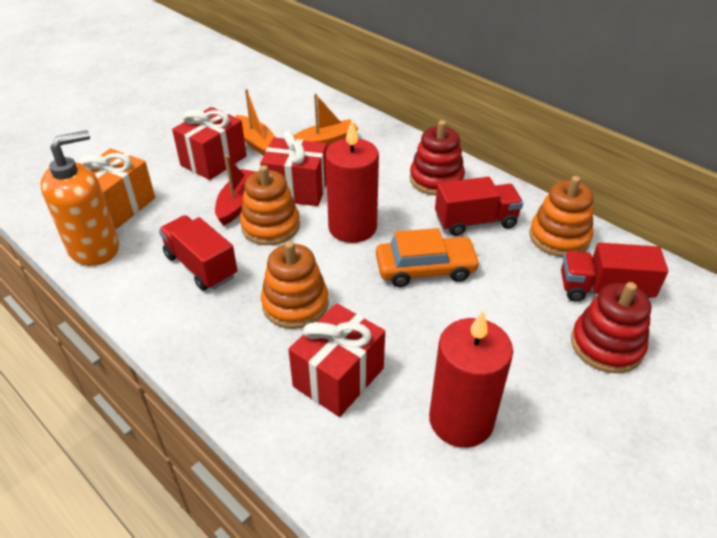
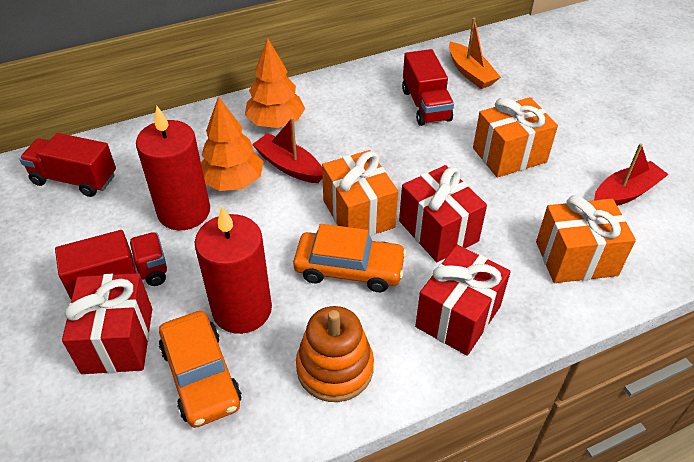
orange boat: [236,89,276,156] [293,93,359,147] = 2 -> [449,18,501,89] = 1
orange car: [376,228,480,287] = 1 -> [159,311,242,428] [293,224,407,292] = 2
orange gift: [79,148,155,229] = 1 -> [322,150,398,236] [473,97,558,178] [536,195,636,283] = 3
orange soap dispenser: [40,130,119,266] = 1 -> none = 0
orange stacking toy: [240,165,300,245] [261,241,329,329] [530,176,594,257] = 3 -> [296,306,374,402] = 1
orange tree: none = 0 -> [201,96,264,191] [245,38,305,128] = 2
red boat: [215,155,256,225] = 1 -> [252,117,323,183] [594,143,669,206] = 2
red stacking toy: [410,120,465,195] [571,282,651,373] = 2 -> none = 0

